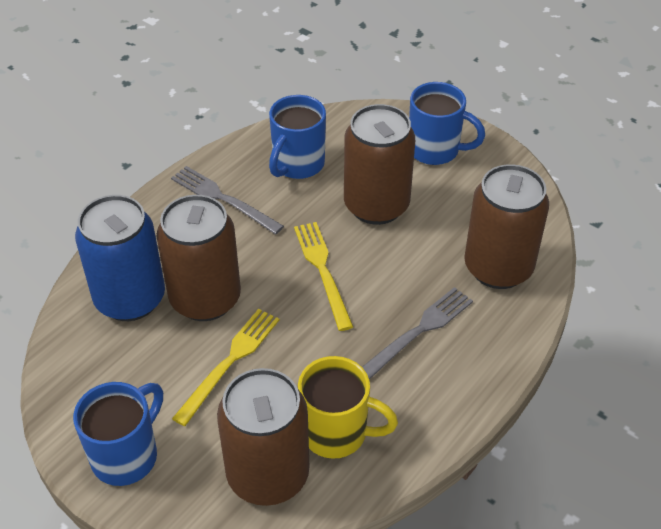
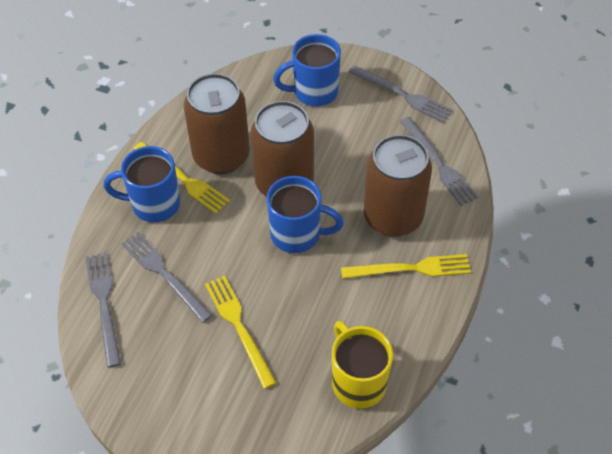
blue can: [75,195,165,321] = 1 -> none = 0
brown can: [157,195,241,321] [217,368,309,506] [344,104,415,225] [464,164,549,289] = 4 -> [184,73,250,174] [250,101,314,197] [363,135,432,237] = 3
grey fork: [171,166,284,235] [362,287,473,380] = 2 -> [85,252,121,368] [121,232,213,323] [349,65,452,123] [400,117,478,206] = 4
yellow fork: [172,309,279,426] [294,222,353,331] = 2 -> [134,142,230,214] [205,276,276,389] [341,254,471,279] = 3

